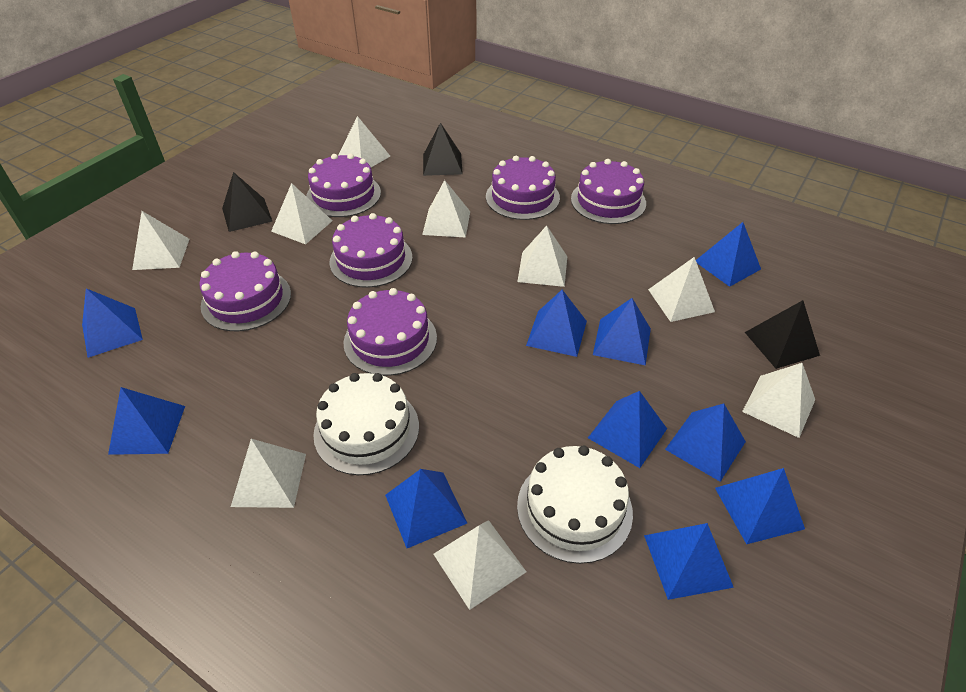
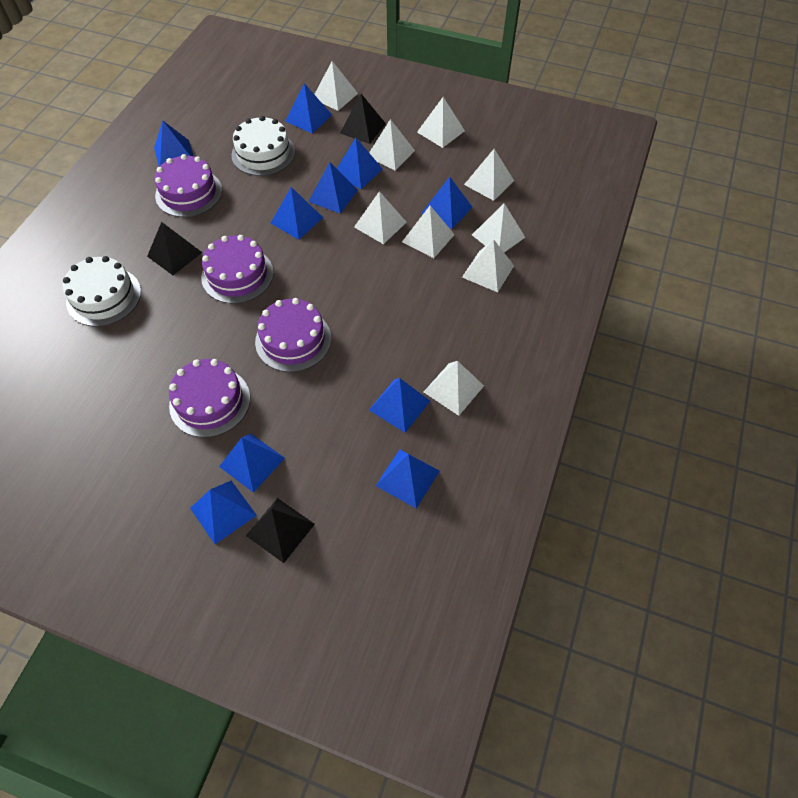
purple cake: [199,251,291,331] [306,153,381,217] [330,213,413,288] [343,288,437,376] [486,156,560,220] [571,159,646,224] = 6 -> [155,154,222,217] [169,359,250,438] [201,235,274,304] [255,298,331,372] = 4

